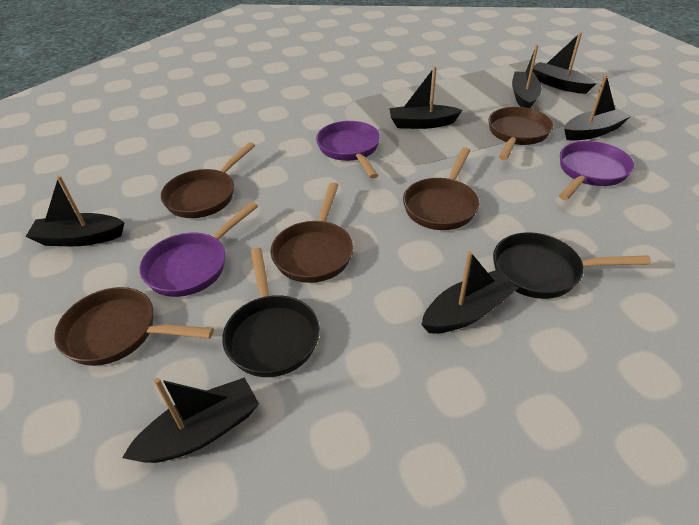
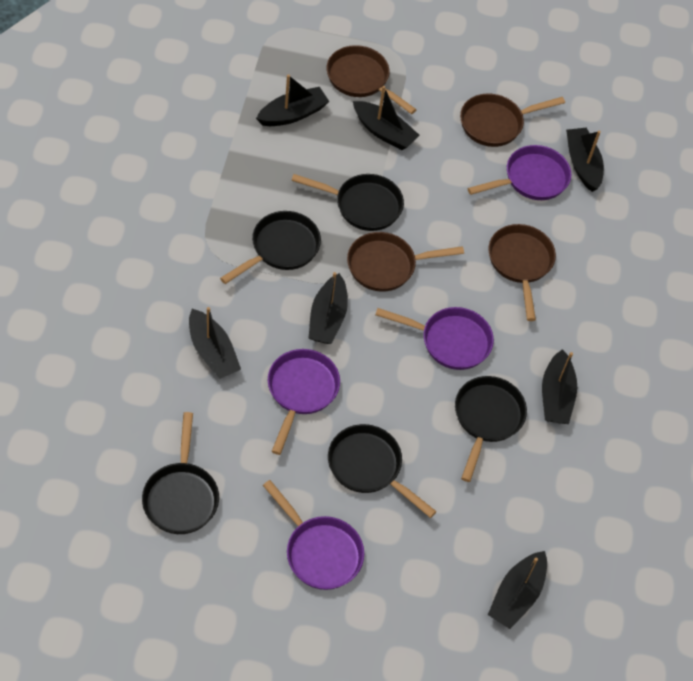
black pan: [222,248,320,377] [493,232,651,299] = 2 -> [142,412,219,534] [220,211,321,284] [291,174,404,231] [328,424,437,518] [455,376,527,482] = 5
brown pan: [54,287,214,366] [161,142,255,218] [271,182,354,283] [403,147,479,230] [488,107,553,160] = 5 -> [327,45,417,114] [347,232,464,292] [460,94,565,147] [489,224,556,321] = 4
purple pan: [140,202,258,297] [316,121,380,179] [559,141,634,200] = 3 -> [263,480,364,590] [268,349,340,455] [375,307,494,370] [467,145,571,200] = 4

